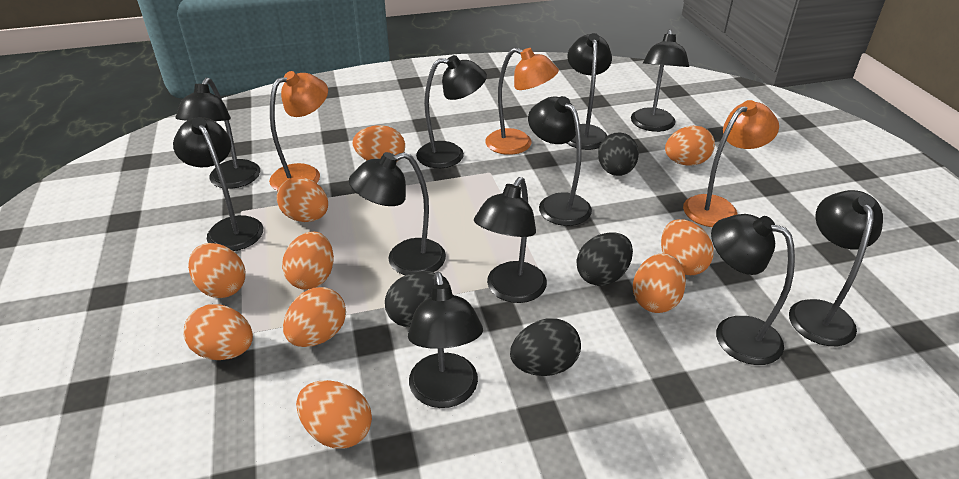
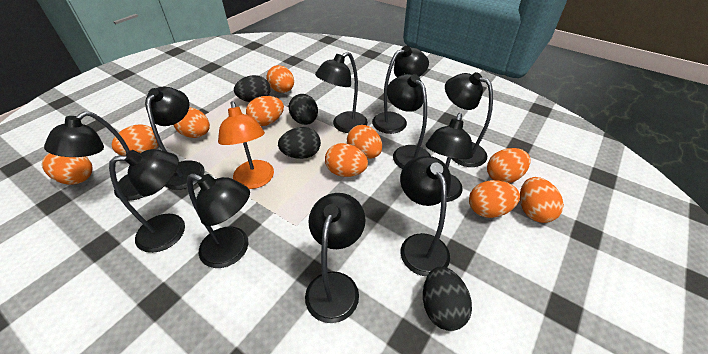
orange lamp: [269,71,328,191] [486,48,559,155] [683,100,779,227] = 3 -> [218,101,274,189] = 1

